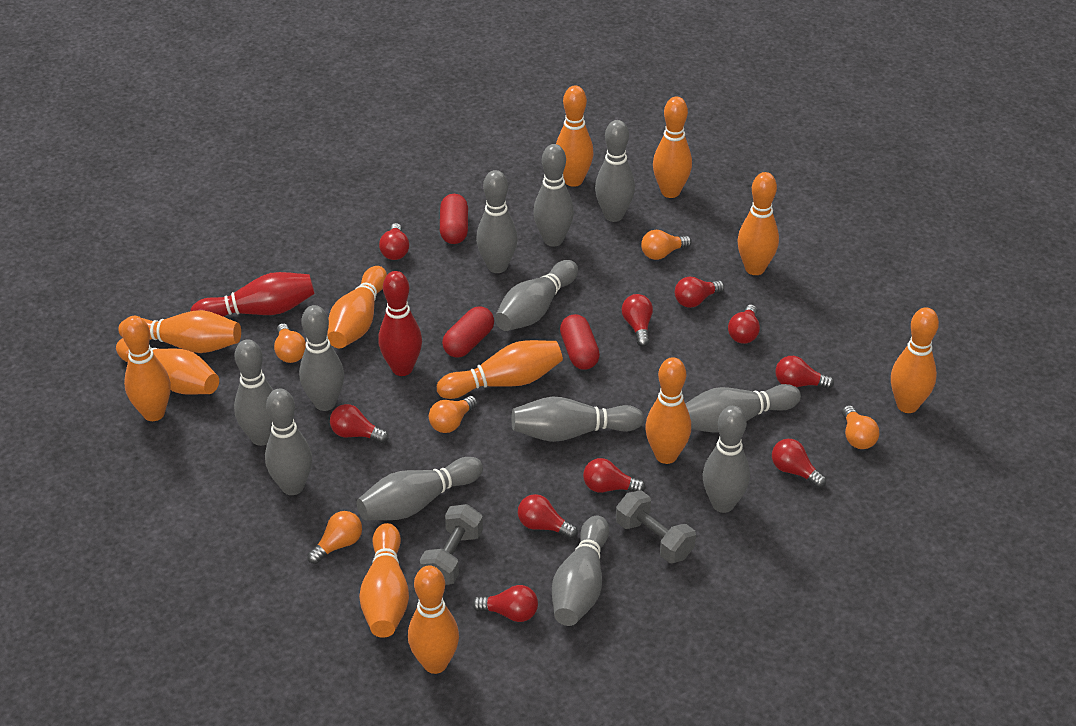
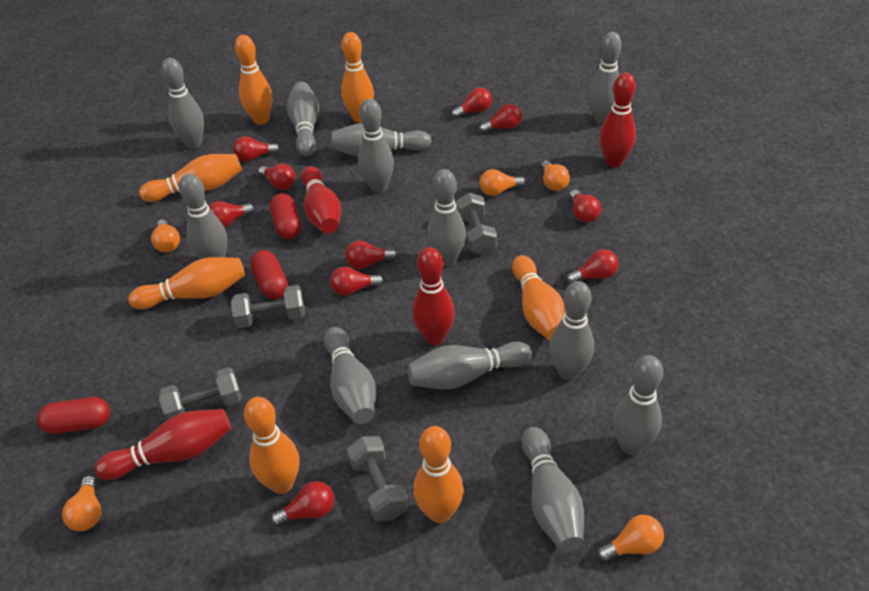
grey dumbbell: [420,504,483,585] [616,490,696,563] = 2 -> [159,367,242,421] [231,285,305,328] [347,436,408,521] [456,193,497,255] = 4
orange bowling pin: [116,338,219,395] [118,310,241,353] [122,316,171,421] [327,266,387,348] [359,523,409,638] [408,565,459,674] [437,340,563,399] [556,86,594,187] [645,357,691,464] [653,97,692,198] [737,172,779,275] [891,307,939,413] = 12 -> [128,257,245,309] [139,154,242,202] [235,35,272,125] [244,397,299,494] [341,32,374,123] [413,426,464,523] [512,255,565,341] = 7
red bowling pin: [191,272,315,317] [378,271,422,376] = 2 -> [94,409,231,480] [301,166,341,234] [412,247,455,345] [600,73,636,168] = 4

